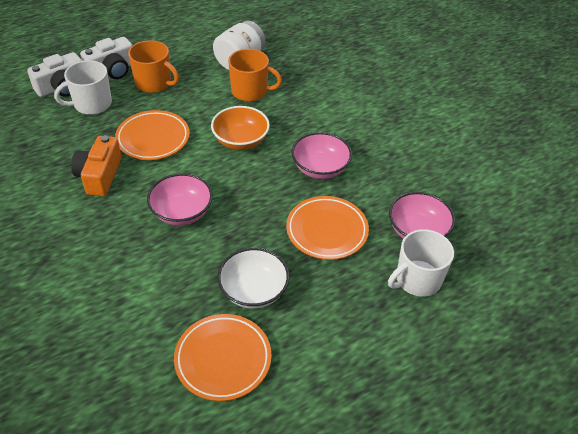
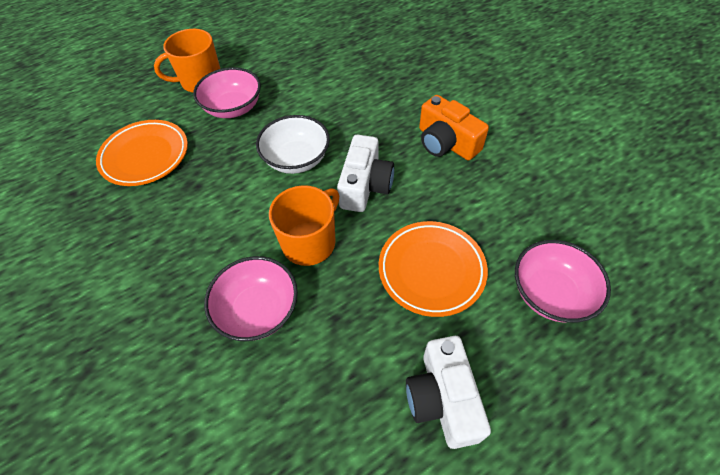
orange bowl: [211,106,270,150] = 1 -> none = 0
orange plate: [115,110,190,160] [174,314,272,401] [286,196,369,260] = 3 -> [96,120,188,186] [379,221,488,317] = 2
white jar: [213,21,266,70] = 1 -> none = 0
white mug: [54,60,112,115] [388,229,454,297] = 2 -> none = 0

